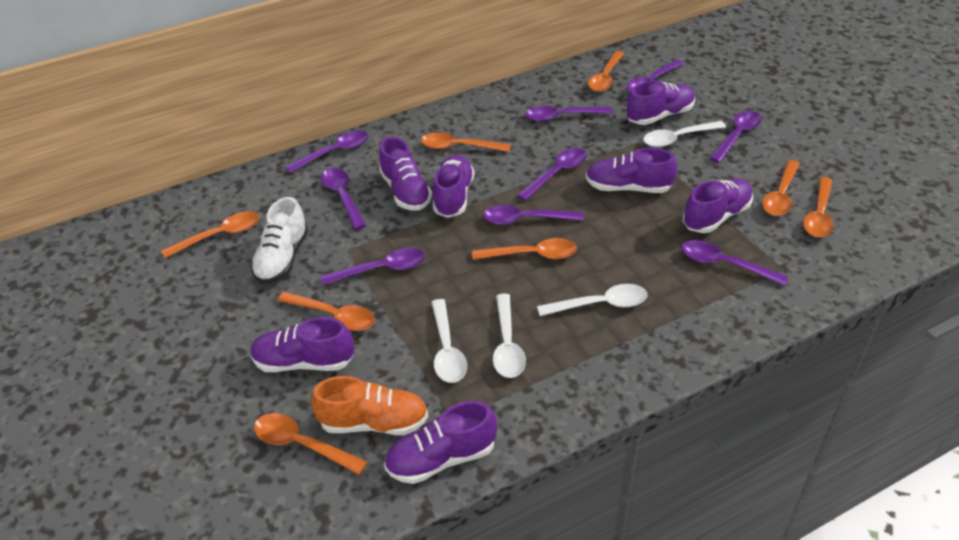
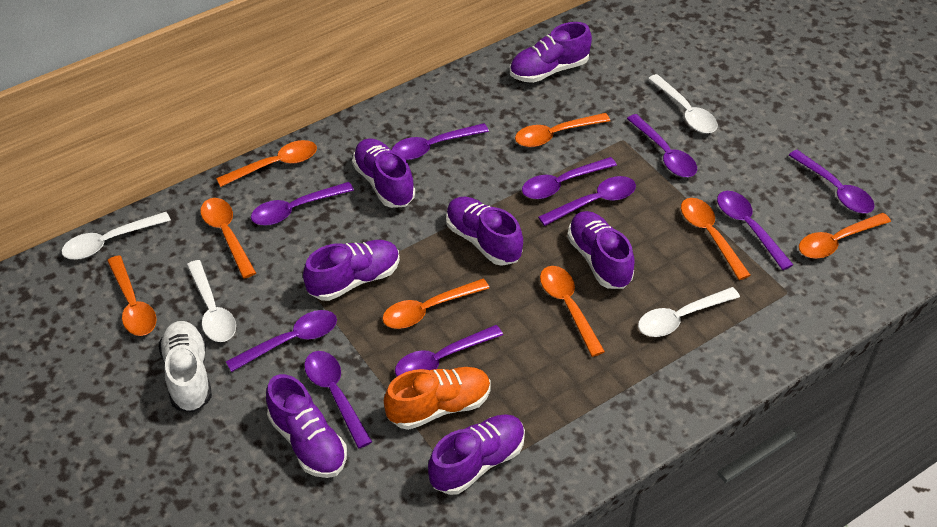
purple spoon: [285,131,369,173] [321,168,366,230] [321,248,425,285] [483,205,584,225] [517,148,587,201] [525,106,612,122] [627,60,684,93] [681,240,788,286] [709,111,762,163] = 9 -> [225,310,337,372] [251,182,354,226] [304,351,372,448] [392,123,489,160] [395,325,503,377] [522,157,617,199] [538,176,636,226] [627,114,697,177] [717,191,793,270] [789,150,875,213] = 10

